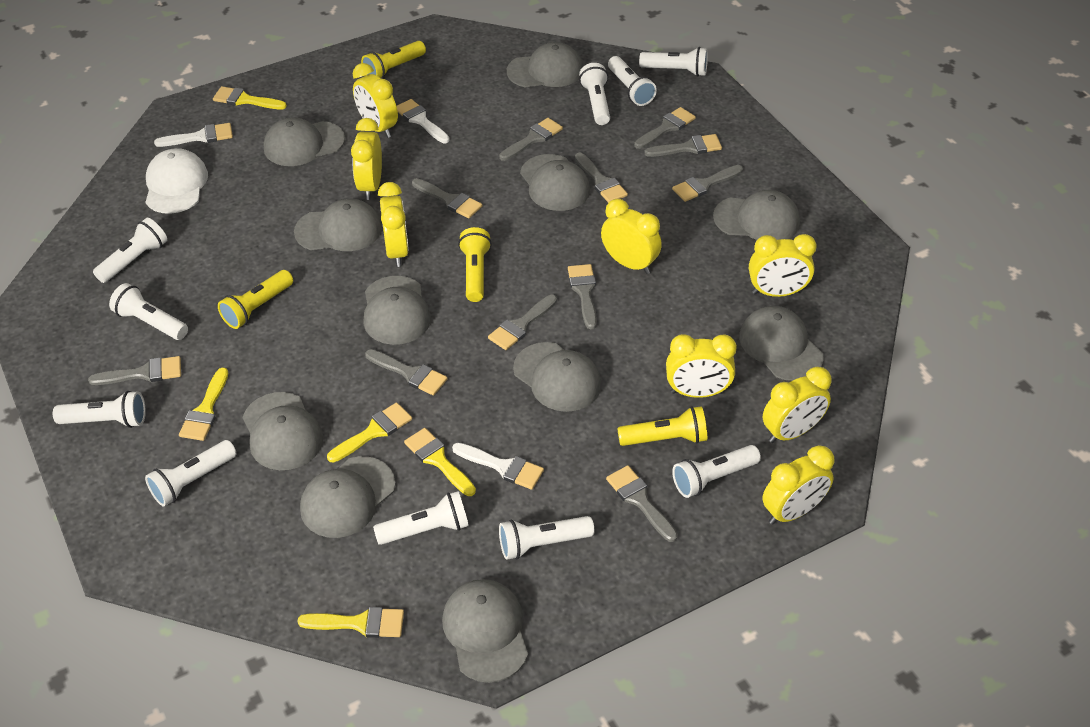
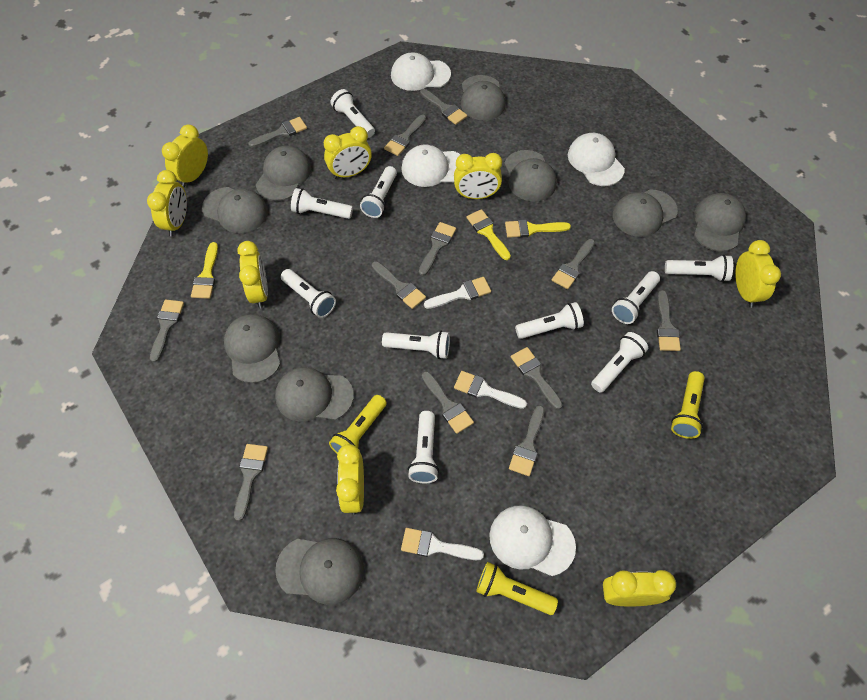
grey brush: [88,356,181,385] [365,349,448,395] [412,178,483,218] [488,294,557,350] [499,118,563,161] [568,264,597,329] [575,153,628,203] [606,465,678,542] [634,107,696,149] [644,134,722,157] [672,165,743,202] = 11 -> [150,300,184,362] [234,444,268,521] [248,117,307,148] [372,261,426,309] [384,114,426,156] [419,222,456,276] [420,89,467,125] [422,371,474,434] [509,405,544,476] [511,347,563,409] [552,239,595,289] [657,290,681,351] = 12
grey cap: [242,392,323,470] [264,118,345,166] [294,198,382,251] [300,456,395,538] [363,276,431,345] [442,579,528,683] [507,42,583,88] [513,342,601,412] [520,154,590,211] [713,190,800,240] [739,306,824,381] = 11 -> [202,187,268,233] [224,314,280,383] [256,146,311,201] [275,367,354,422] [275,538,364,605] [461,75,506,120] [504,150,557,202] [613,189,678,237] [694,193,746,252] = 9
white cap: [145,148,208,214] = 1 -> [391,52,451,91] [401,144,460,187] [489,505,576,576] [568,133,625,186] = 4
yellow brush: [179,367,228,441] [213,86,287,109] [297,607,404,638] [327,402,412,463] [404,428,476,496] = 5 -> [191,242,218,299] [466,209,511,260] [505,219,571,238] = 3
yellow flashlight: [218,270,293,329] [361,41,426,79] [458,227,492,302] [617,406,707,446] = 4 -> [329,395,387,454] [476,562,558,615] [671,371,705,439] = 3

